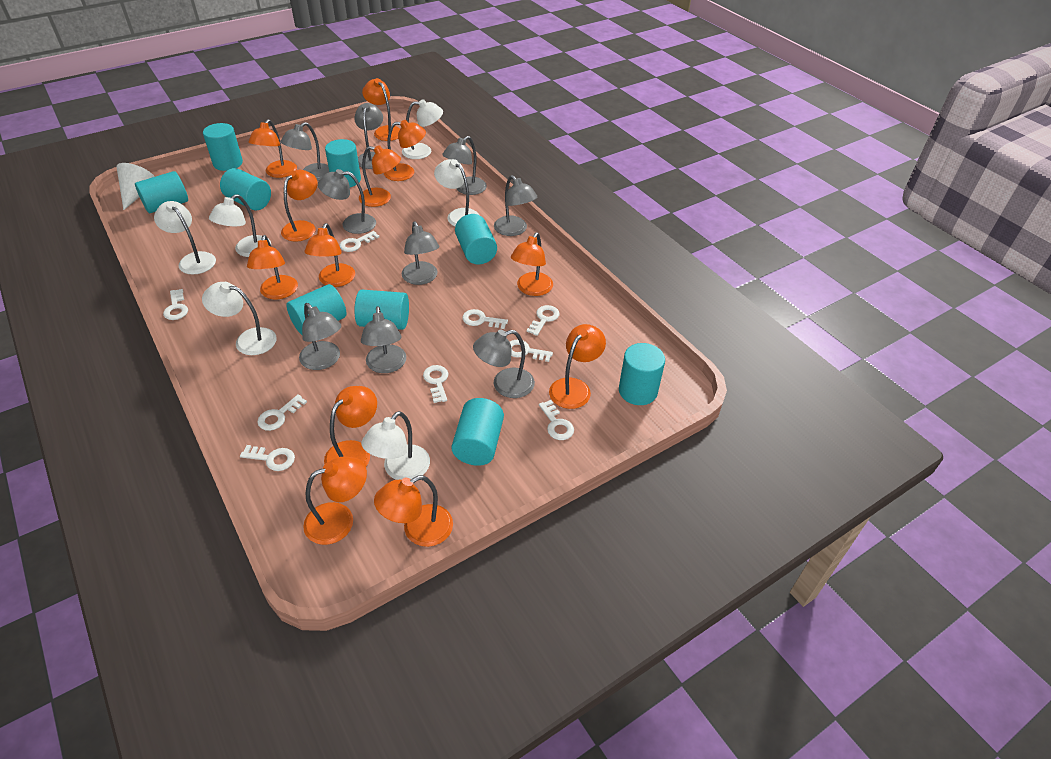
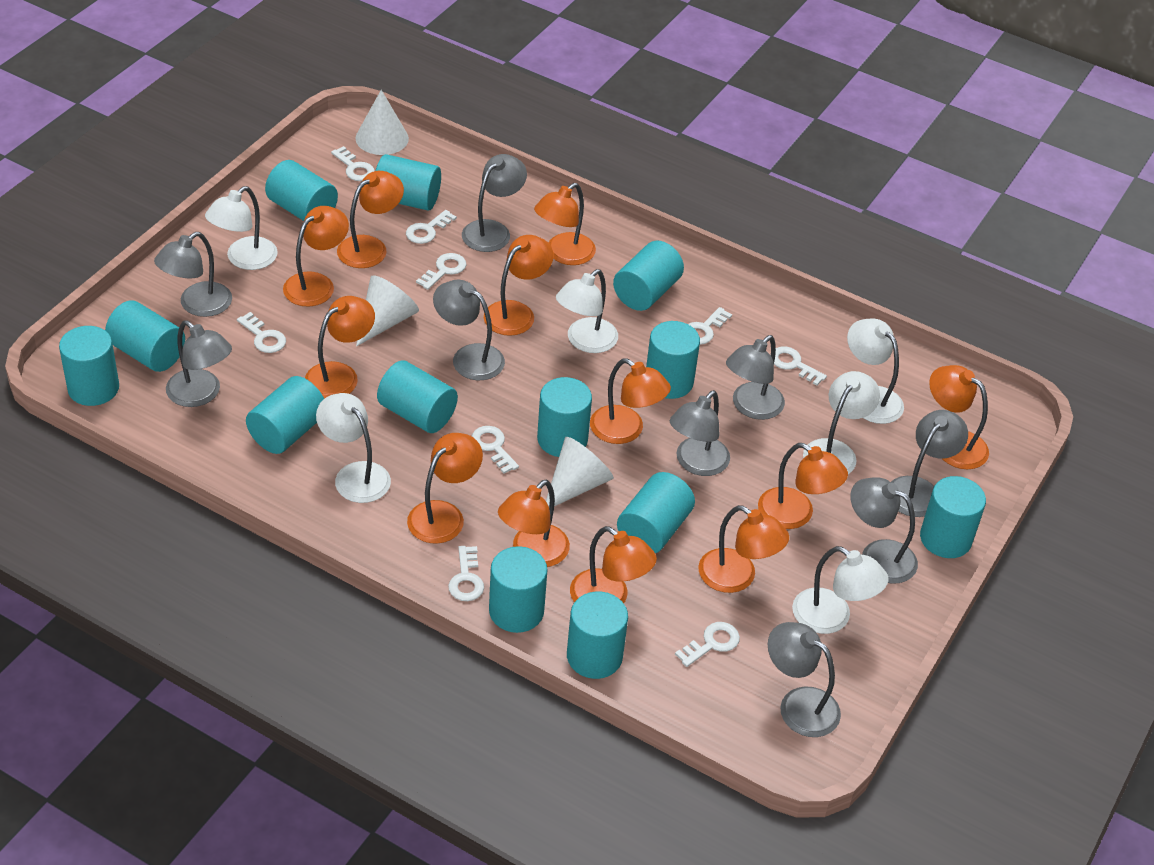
turquoise cylinder: [135,171,188,213] [203,123,243,171] [220,168,271,210] [286,284,347,335] [325,139,361,187] [354,290,409,330] [451,398,504,466] [455,214,497,264] [619,343,665,405] = 9 -> [59,326,119,406] [105,300,185,372] [246,376,324,454] [265,160,338,221] [376,154,441,210] [377,360,458,433] [489,546,548,633] [537,377,592,457] [567,591,628,679] [613,241,684,311] [617,472,695,553] [646,321,700,399] [920,476,986,558] = 13
white cone: [116,163,155,210] = 1 -> [355,90,409,155] [356,275,419,347] [546,437,614,506] = 3

